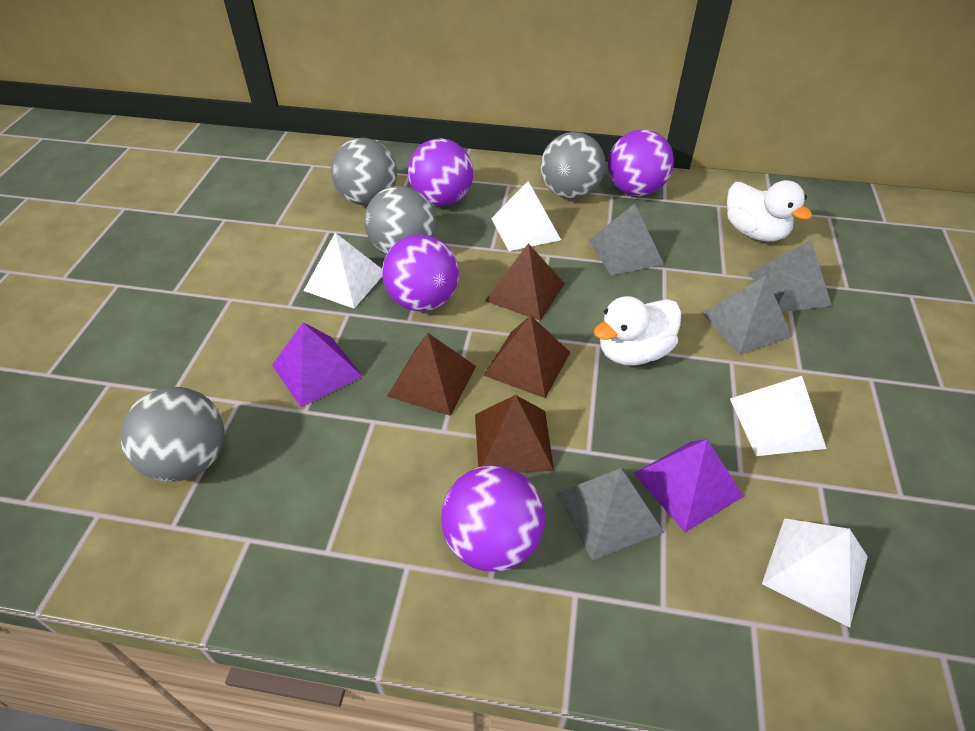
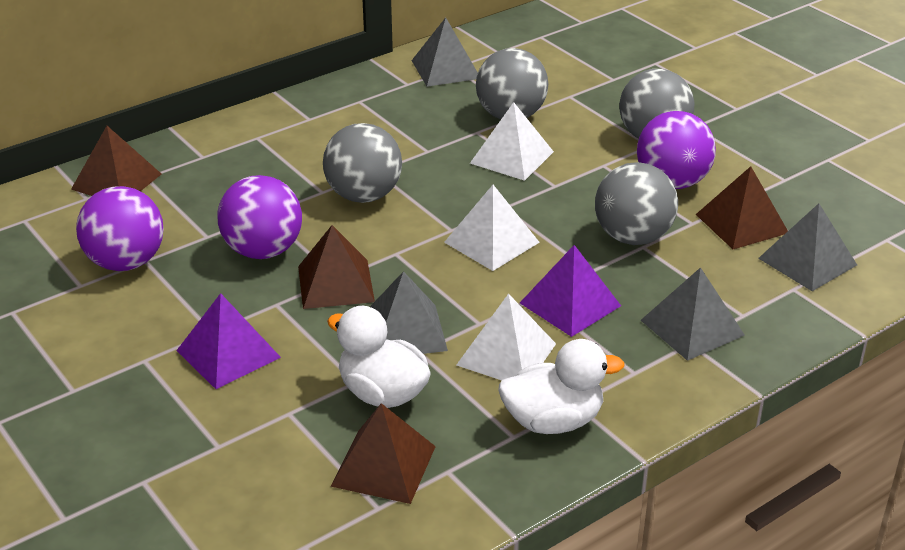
purple ball: [382,234,459,312] [408,138,473,206] [441,465,545,572] [608,129,674,196] = 4 -> [76,186,164,271] [217,175,302,259] [637,111,716,189] = 3
white pyramid: [304,233,382,309] [491,181,561,251] [730,376,827,456] [762,518,868,628] = 4 -> [444,185,540,271] [456,293,556,380] [470,102,554,181] = 3

